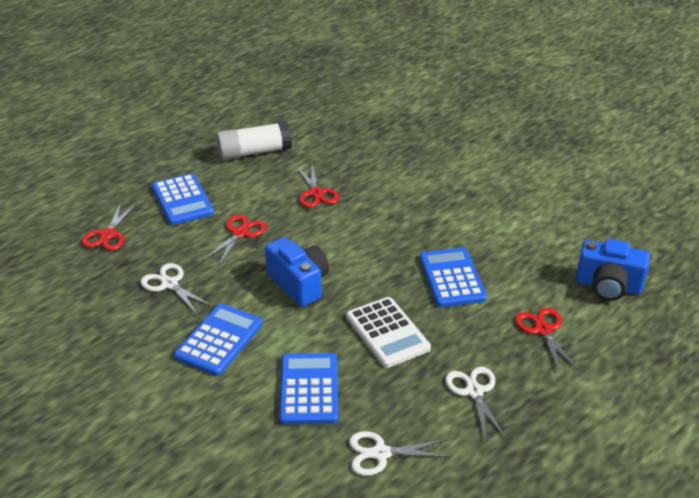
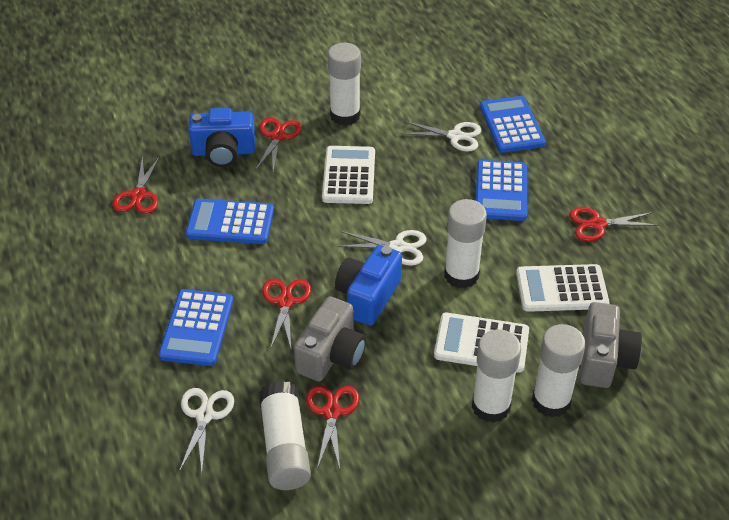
grey camera: none = 0 -> [294,296,366,382] [580,302,642,388] = 2
red scissors: [81,202,136,251] [203,215,267,265] [297,165,339,208] [515,308,579,373] = 4 -> [112,155,160,214] [255,117,302,172] [262,279,311,350] [306,385,359,469] [569,207,658,241] = 5
white calculator: [346,297,431,368] = 1 -> [322,146,375,204] [434,313,529,373] [516,264,609,312] = 3
white glue stick: [216,121,292,160] = 1 -> [259,381,311,490] [328,43,361,126] [444,199,487,288] [472,329,521,423] [532,324,586,417] = 5

